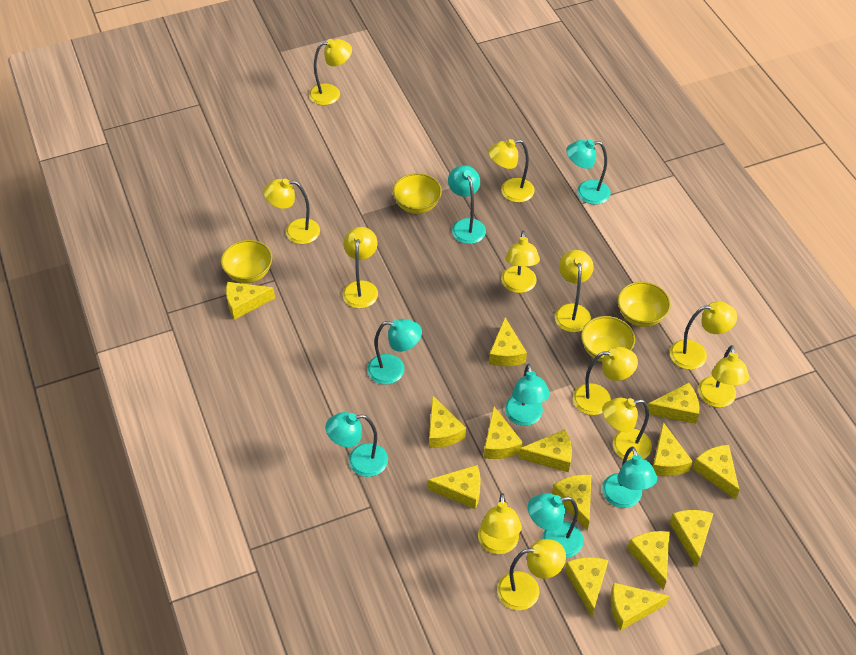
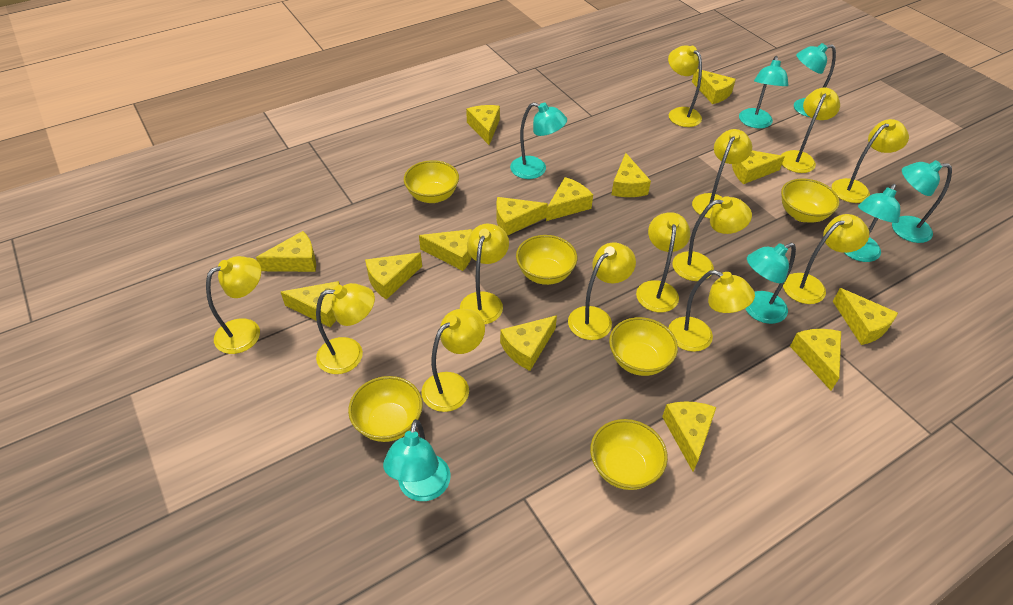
yellow bowl: [221,240,272,283] [393,173,442,214] [581,316,635,362] [617,282,671,327] = 4 -> [348,376,423,442] [404,160,459,203] [516,235,577,285] [590,419,668,490] [609,317,678,376] [781,179,840,223] = 6
yellow lamp: [263,179,320,244] [309,39,352,105] [343,227,378,308] [478,493,522,554] [488,139,535,202] [497,539,566,610] [501,231,540,293] [555,250,594,332] [573,347,638,415] [602,398,652,461] [670,301,737,370] [698,345,749,407] = 12 -> [206,256,261,354] [316,283,375,374] [421,309,485,412] [460,224,509,324] [568,242,636,340] [636,212,690,312] [668,45,702,127] [668,270,755,352] [672,196,752,281] [692,129,752,219] [781,88,840,173] [783,214,869,304] [831,119,909,203] = 13

